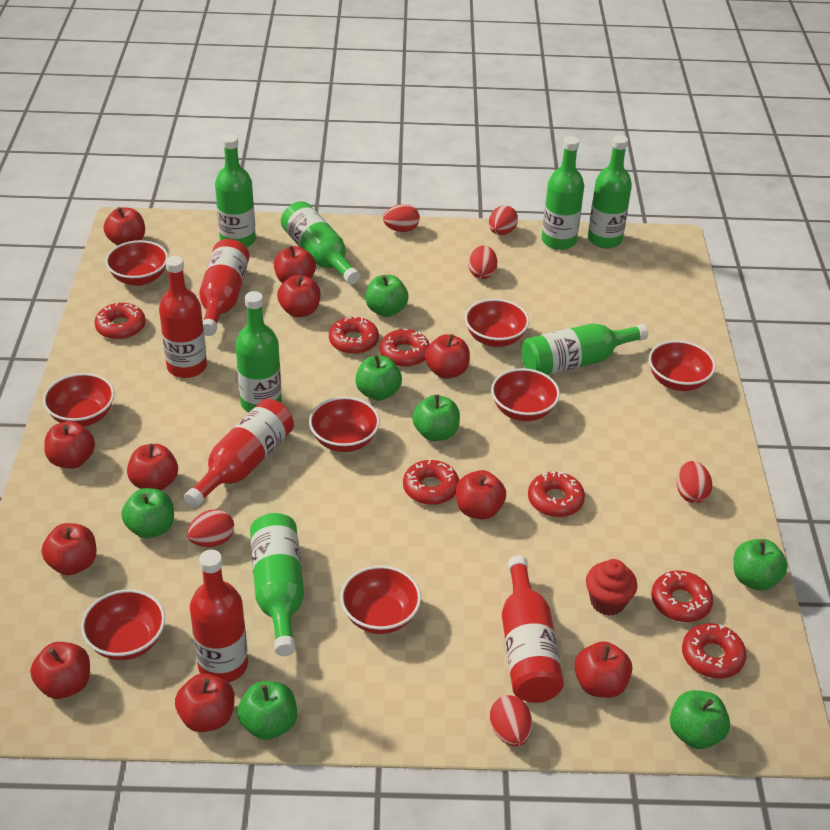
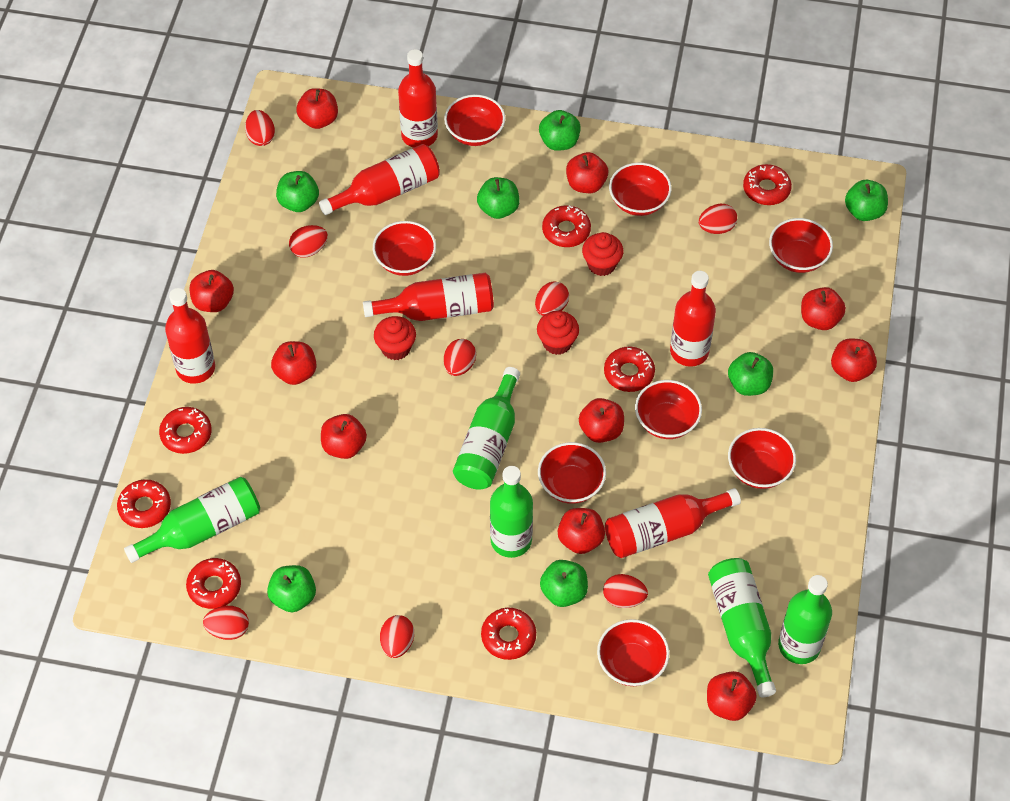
green bottle: [215,134,256,248] [236,291,282,412] [250,513,304,656] [281,201,360,285] [521,323,648,375] [542,136,584,250] [588,135,632,248] = 7 -> [124,477,260,563] [453,367,520,490] [490,466,533,558] [708,558,776,697] [778,575,832,664] = 5
red apple: [30,642,90,699] [42,523,97,575] [44,421,95,469] [104,207,145,245] [127,444,178,490] [175,673,235,732] [274,245,316,284] [277,275,320,317] [425,334,470,379] [456,470,506,520] [574,641,632,698] = 11 -> [190,270,234,312] [271,341,317,385] [296,88,338,129] [321,414,367,459] [558,508,605,554] [566,152,608,193] [579,398,624,443] [707,671,757,721] [801,287,846,330] [831,338,877,382] = 10
red bottle: [159,256,207,378] [184,399,294,508] [190,550,248,683] [199,239,249,336] [502,555,564,703] = 5 -> [165,288,215,384] [319,144,440,215] [363,273,494,321] [398,49,438,148] [605,488,741,558] [670,271,716,367] = 6
red cupcake: [586,559,638,615] = 1 -> [374,316,416,360] [537,311,579,355] [582,232,623,276] = 3
red egg: [187,509,234,547] [383,204,420,232] [468,245,497,279] [489,205,518,235] [490,695,532,747] [677,461,712,503] = 6 -> [203,606,249,640] [245,110,275,146] [289,225,328,258] [380,615,414,658] [444,339,476,376] [535,281,569,316] [603,574,648,608] [698,204,737,234] = 8

